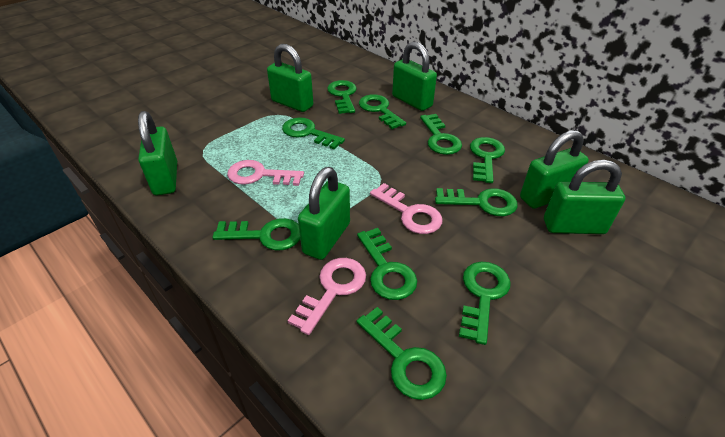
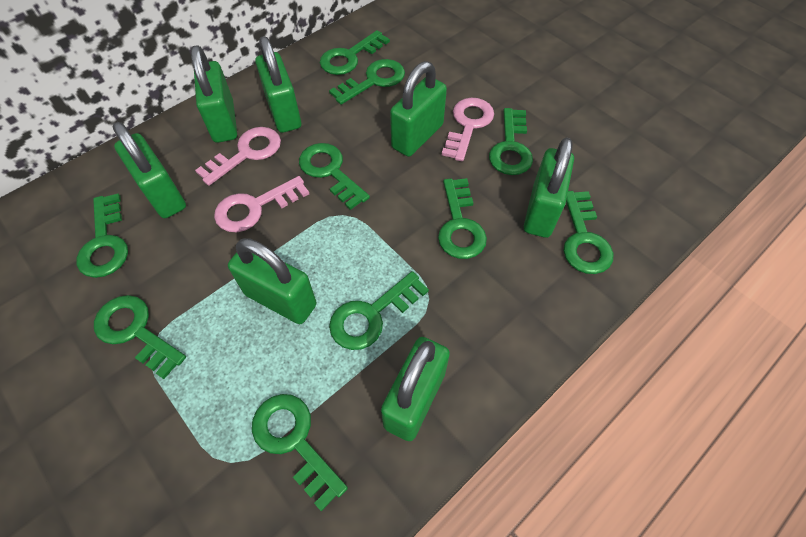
green padlock: [138,111,177,195] [267,44,313,112] [298,167,350,260] [392,41,437,111] [520,130,589,209] [544,160,625,234] = 6 -> [112,122,186,218] [191,45,237,143] [228,238,317,324] [255,36,301,133] [381,337,450,441] [390,61,447,157] [524,137,574,238] = 7

